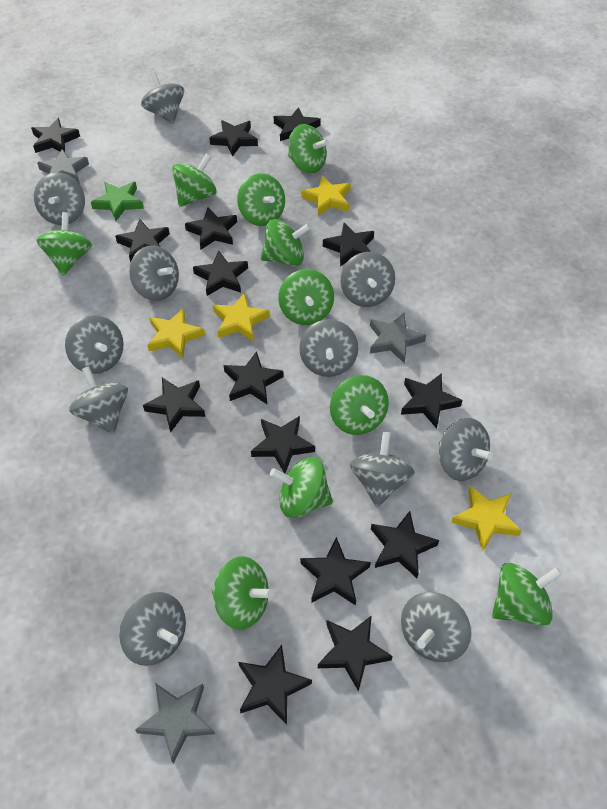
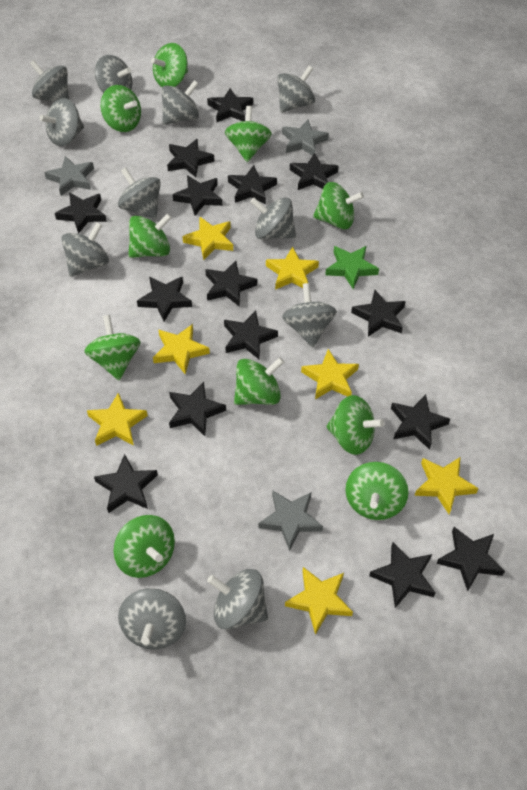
yellow star: [148,308,205,358] [213,293,269,342] [301,176,351,216] [451,486,522,551] = 4 -> [87,393,148,446] [153,324,210,374] [182,217,233,260] [266,246,319,290] [285,567,353,635] [301,349,359,399] [415,457,479,514] = 7

